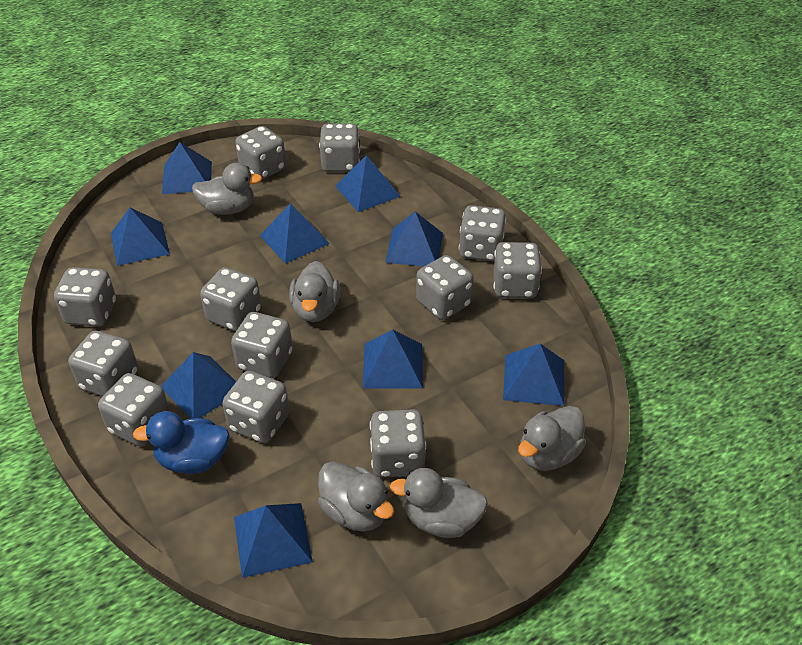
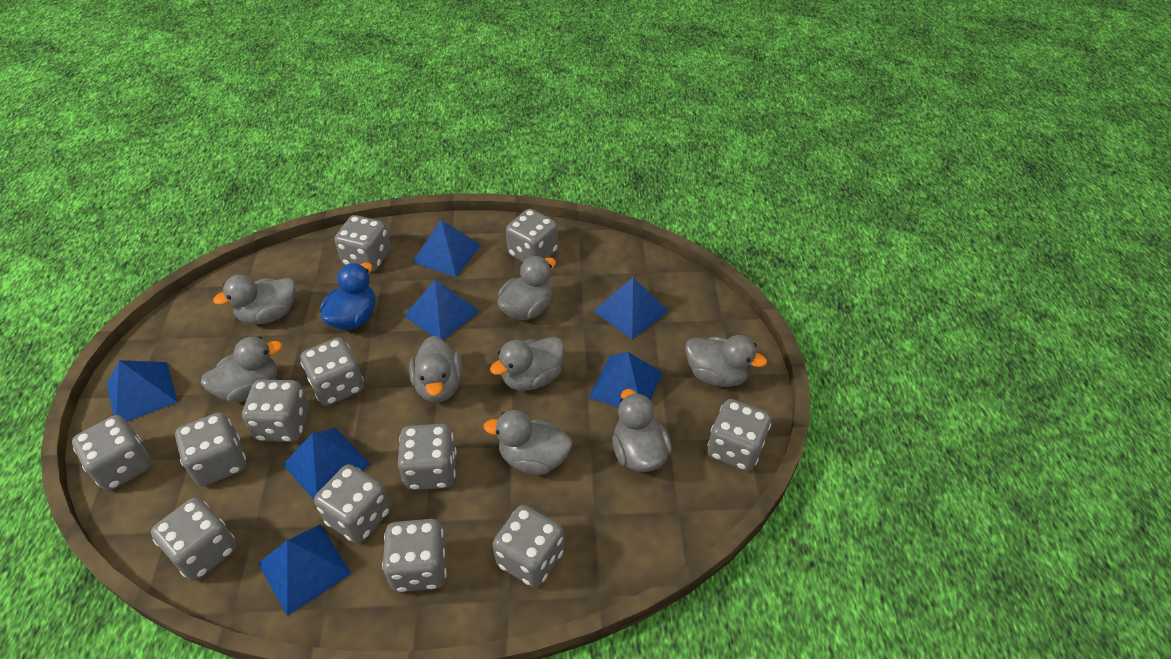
blue pyramid: [111,208,170,266] [160,352,236,418] [162,142,212,194] [234,503,313,578] [260,203,330,264] [335,155,401,212] [363,330,423,389] [385,212,443,266] [503,344,564,406] = 9 -> [107,360,178,422] [258,525,351,616] [283,427,371,500] [404,280,480,340] [413,220,481,277] [589,352,663,408] [593,277,668,340] = 7
grey duck: [192,163,262,215] [289,261,340,322] [318,461,394,532] [390,468,488,538] [518,406,586,471] = 5 -> [201,337,282,403] [213,275,296,324] [409,336,462,403] [483,410,572,475] [490,337,564,391] [497,256,556,320] [612,389,672,472] [685,335,767,387] = 8

